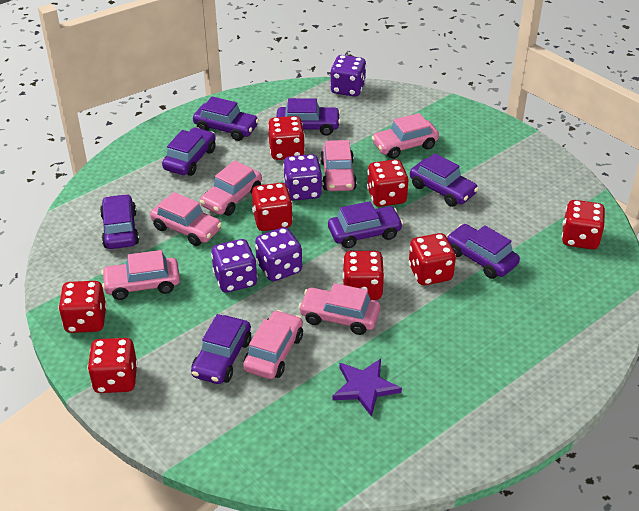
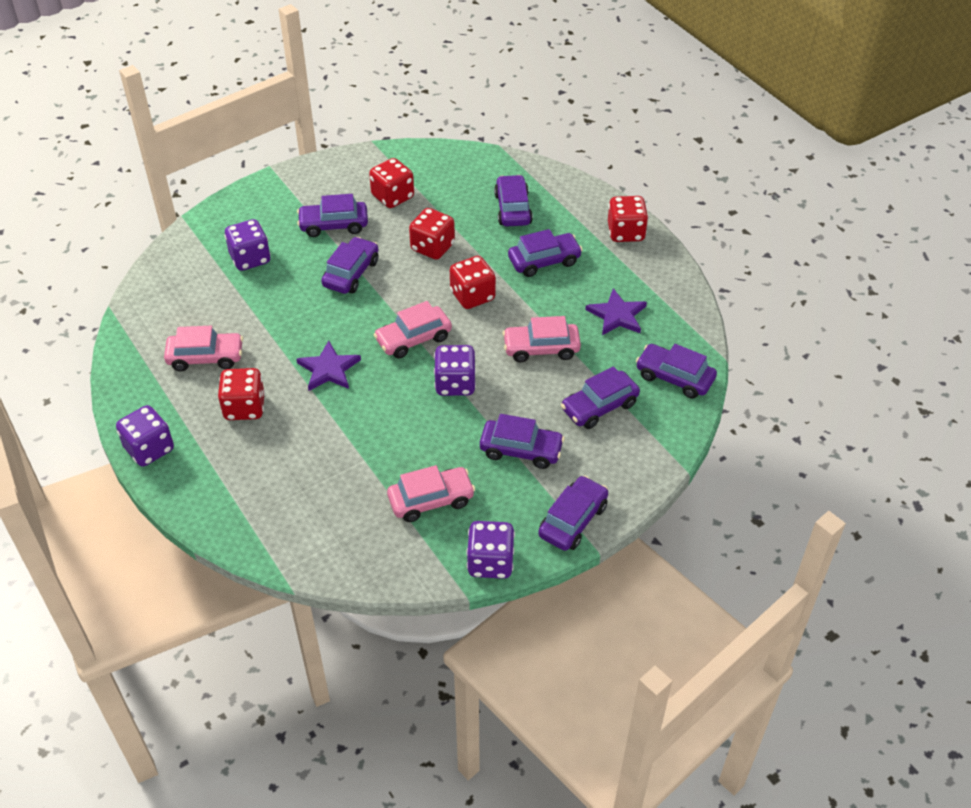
pink car: [101,250,180,300] [150,192,222,246] [200,160,262,216] [243,310,303,379] [298,283,380,335] [320,140,357,191] [371,113,439,159] = 7 -> [164,326,243,371] [373,301,452,359] [387,465,475,522] [502,316,581,362] = 4
purple star: [332,359,402,417] = 1 -> [296,341,361,391] [585,288,647,335] = 2
red dice: [58,281,107,333] [87,338,138,393] [252,183,293,231] [268,116,305,160] [342,251,385,300] [367,159,409,207] [408,233,456,285] [562,200,605,249] = 8 -> [218,368,265,420] [369,158,414,208] [409,208,455,260] [450,256,496,309] [608,196,648,242] = 5

